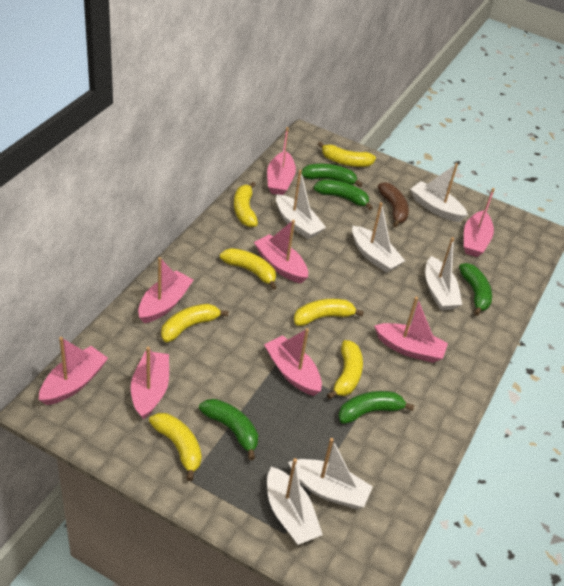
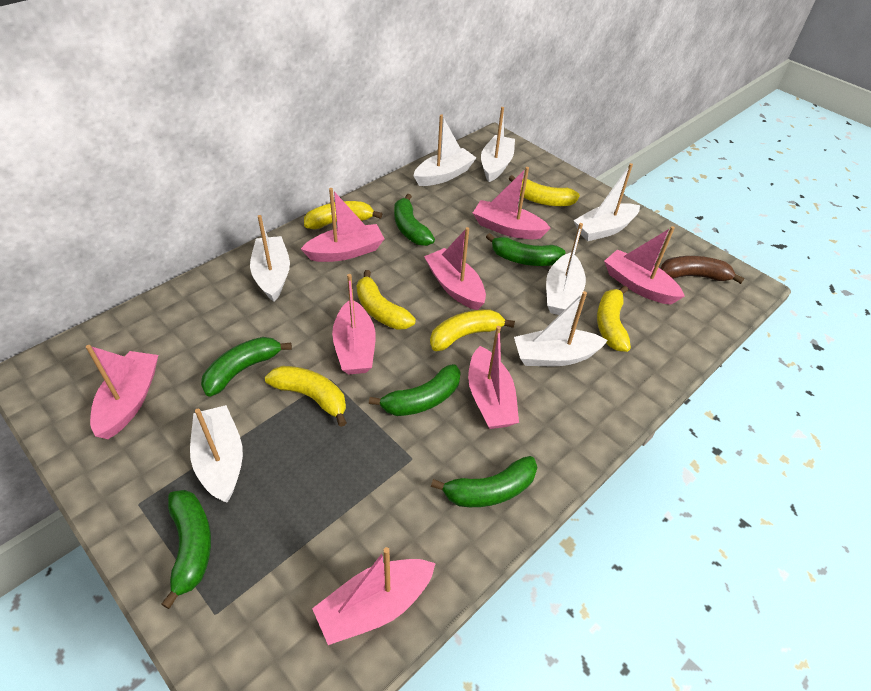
green banana: [199,399,258,460] [301,164,363,187] [313,180,373,210] [338,391,415,424] [459,263,492,316] = 5 -> [161,490,211,609] [201,337,292,397] [369,364,461,416] [394,194,435,246] [431,456,537,507] [486,233,566,266] = 6
white boat: [267,458,323,545] [276,170,326,239] [288,438,373,509] [352,202,405,273] [411,163,468,222] [425,237,462,310] = 6 -> [190,405,243,503] [250,215,290,302] [413,114,476,186] [481,107,515,182] [514,291,608,366] [546,223,586,315] [574,163,640,241] = 7
yellow banana: [149,413,202,481] [161,304,229,342] [220,248,277,290] [234,182,258,227] [294,299,364,326] [318,142,376,167] [327,340,363,399] = 7 -> [265,366,347,427] [304,201,382,229] [357,270,416,330] [430,310,515,351] [509,175,580,206] [597,286,631,352] = 6

